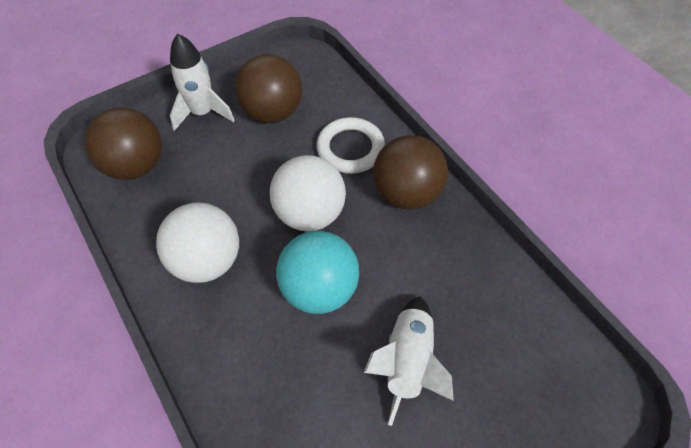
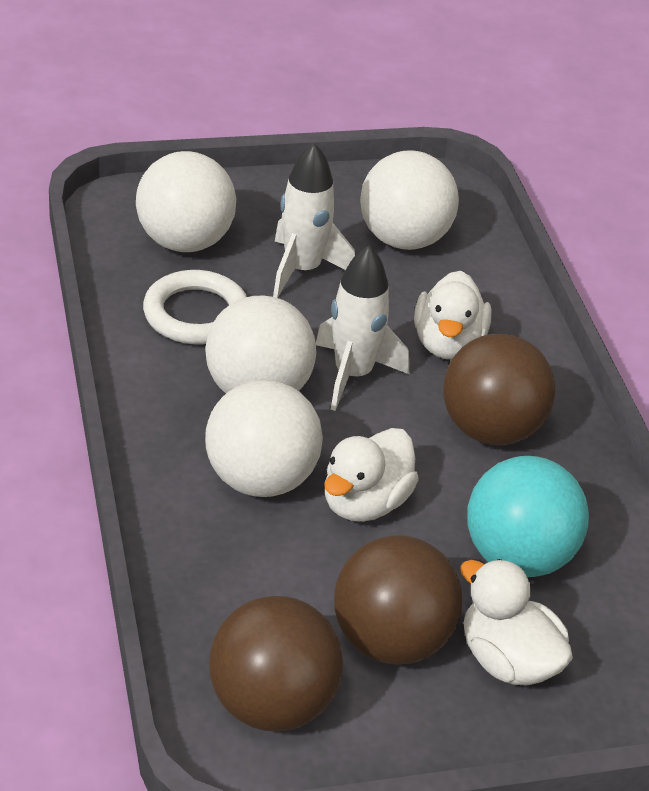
white ball: [156,202,239,283] [270,155,346,231] = 2 -> [136,151,236,252] [205,296,316,393] [205,380,323,497] [360,150,459,250] = 4
white duck: none = 0 -> [324,428,419,522] [414,271,492,359] [460,559,573,685] = 3

